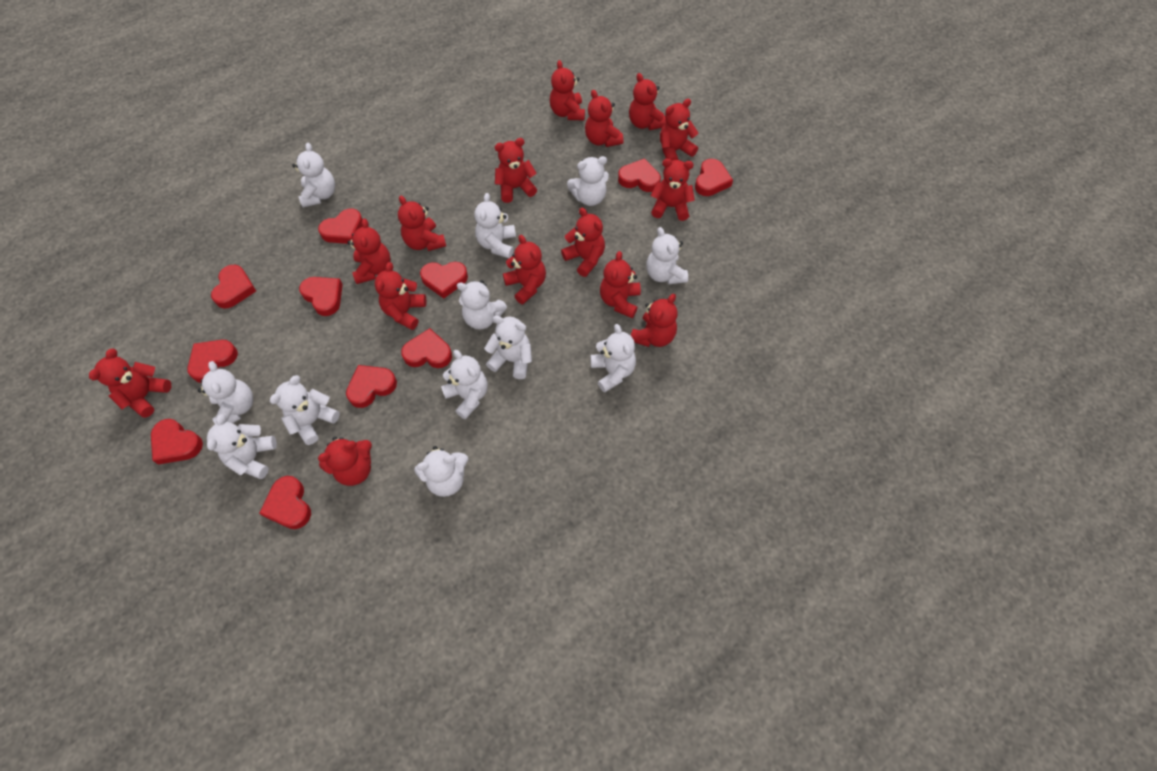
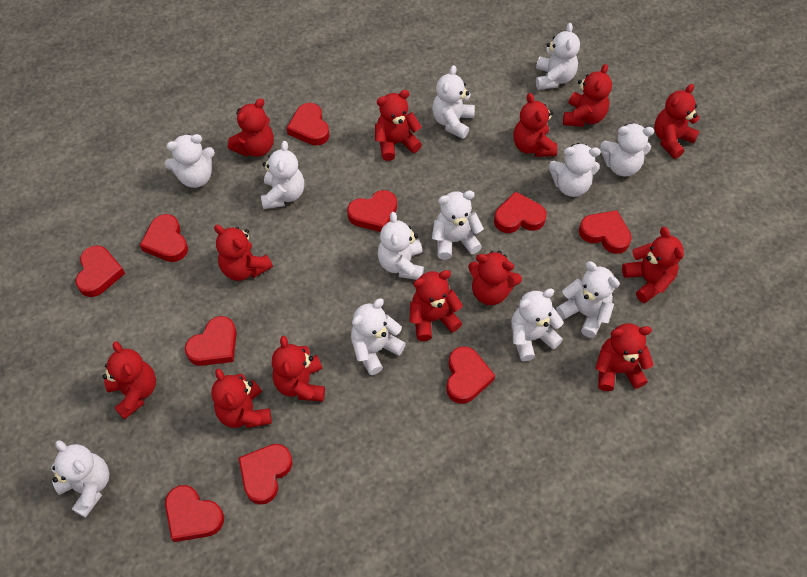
red heart: [151,419,203,465] [187,340,238,383] [211,265,256,309] [259,476,311,529] [299,277,343,316] [318,209,363,244] [346,365,397,408] [401,328,452,368] [420,262,468,299] [618,158,661,192] [695,159,733,196] = 11 -> [76,245,125,297] [140,214,188,262] [165,485,224,542] [185,316,237,366] [239,444,293,505] [287,103,329,146] [347,190,397,232] [446,346,495,404] [494,191,547,233] [579,210,632,254] = 10
red teddy bear: [89,349,171,418] [318,437,372,486] [347,219,391,284] [375,262,426,330] [398,196,446,251] [495,138,537,203] [503,235,546,304] [550,60,585,120] [561,208,605,277] [585,90,624,147] [600,251,641,318] [629,73,666,130] [631,294,678,347] [651,159,695,221] [660,99,698,161] = 15 -> [102,341,156,419] [211,368,272,428] [214,225,273,281] [228,98,274,157] [272,336,325,402] [375,90,422,161] [409,270,463,341] [468,251,522,305] [513,93,557,157] [563,64,612,127] [595,323,654,391] [622,227,684,303] [654,84,700,159] = 13

